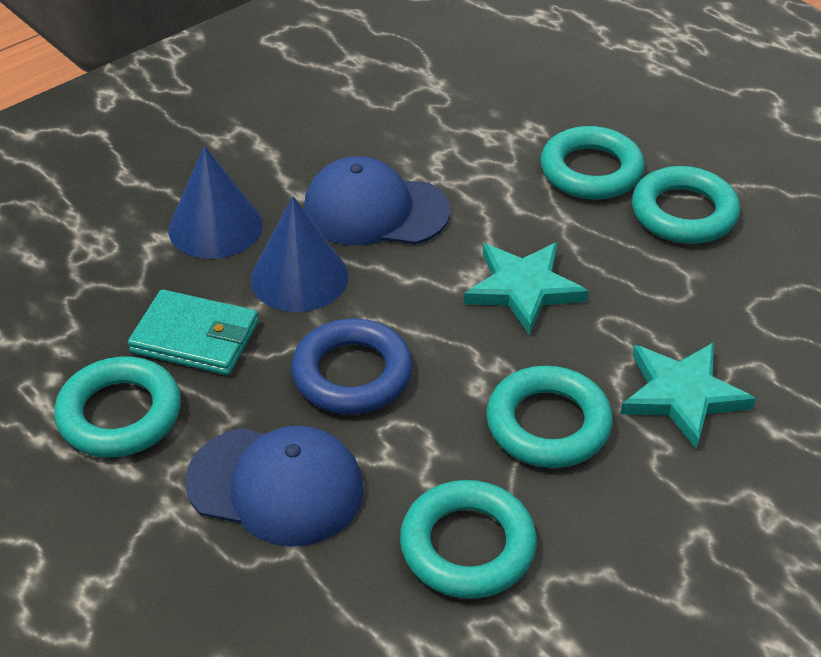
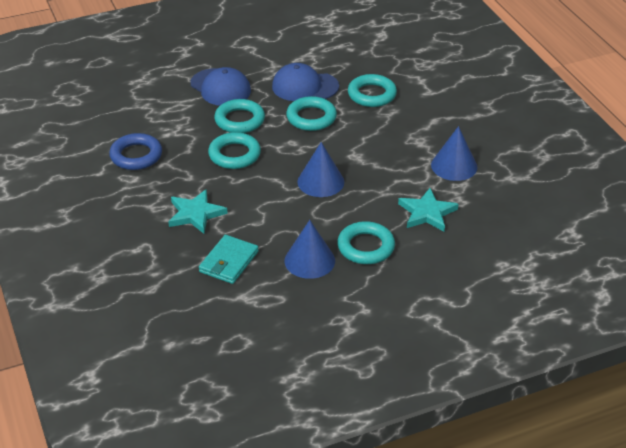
blue cone: [168,146,263,259] [250,196,349,312] = 2 -> [285,220,335,279] [297,142,344,197] [431,126,477,181] = 3

